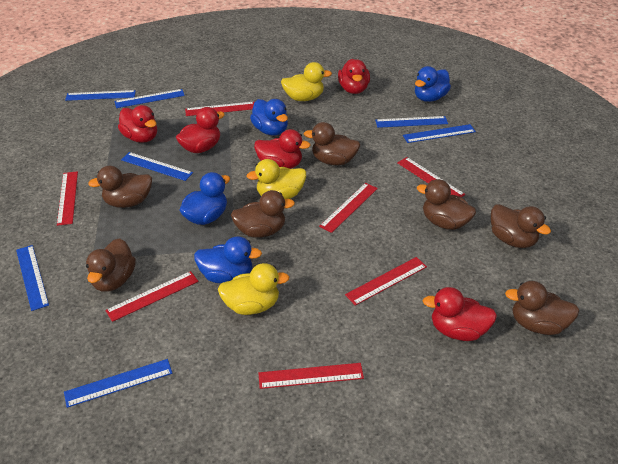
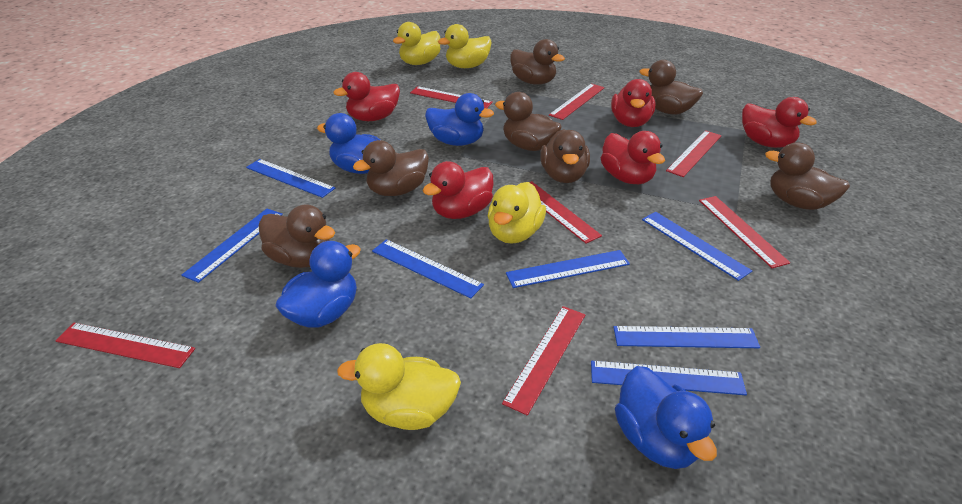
yellow duck: [218,263,290,315] [247,159,306,199] [281,62,332,101] = 3 -> [337,343,461,430] [393,22,441,65] [438,24,492,68] [488,182,546,244] = 4

